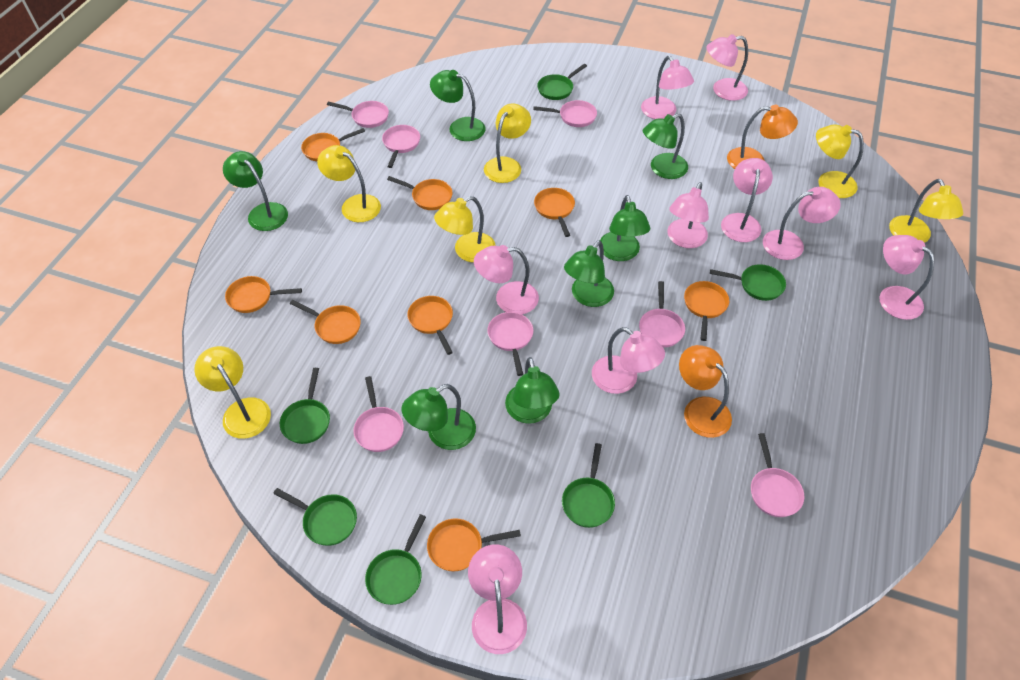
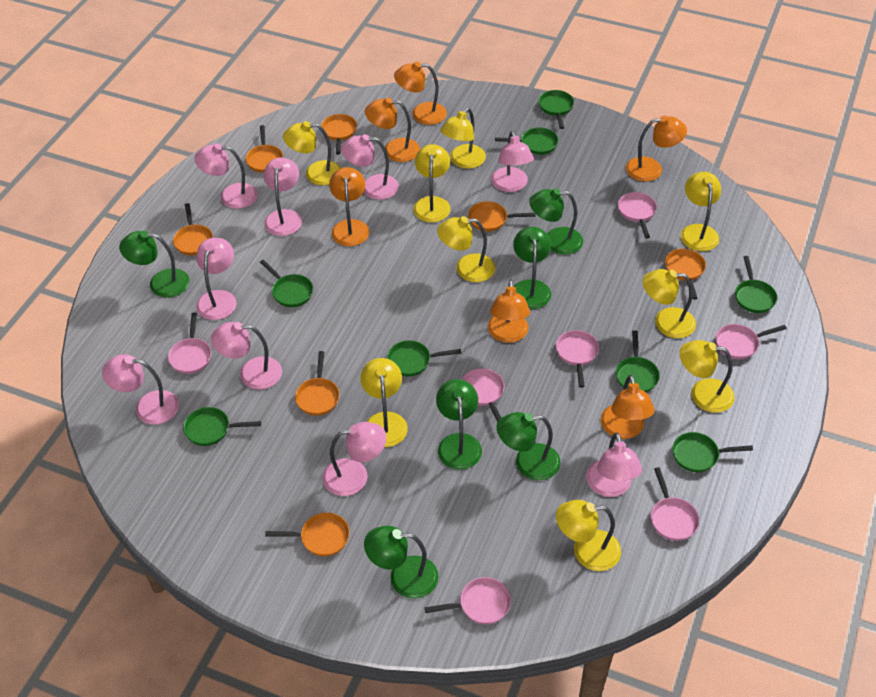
green lamp: [223,151,288,231] [402,384,476,450] [430,70,485,141] [505,357,560,424] [564,240,614,307] [600,195,650,261] [643,113,688,179] = 7 -> [119,231,189,298] [364,526,439,599] [436,379,482,470] [497,412,561,480] [513,227,551,309] [529,188,583,255] = 6
green pan: [273,488,357,546] [280,368,330,444] [365,514,426,605] [537,64,587,100] [562,443,615,528] [710,264,786,301] = 6 -> [183,407,261,446] [260,259,313,307] [387,340,461,376] [495,128,558,155] [538,90,574,129] [616,330,660,392] [672,432,753,472] [735,256,777,313] = 8
orange lamp: [679,345,732,438] [727,105,798,169] = 2 -> [329,167,369,246] [365,97,420,162] [394,62,447,125] [488,279,530,343] [601,375,655,439] [626,116,687,182] = 6
orange pan: [225,276,302,313] [290,300,361,344] [301,128,365,161] [387,176,452,210] [407,296,453,355] [427,518,521,572] [534,188,575,237] [684,281,729,341] = 8 -> [173,203,213,256] [246,125,283,173] [265,513,350,557] [295,351,340,416] [321,114,357,155] [468,201,536,231] [665,249,706,299] = 7
yellow lamp: [194,346,271,439] [317,145,381,222] [434,196,496,262] [484,104,531,183] [816,124,864,198] [889,179,963,243] = 6 -> [283,121,341,185] [360,358,408,447] [413,144,451,222] [437,216,495,282] [440,108,486,169] [556,500,621,571] [643,269,696,338] [679,340,735,413] [681,172,721,251] = 9

